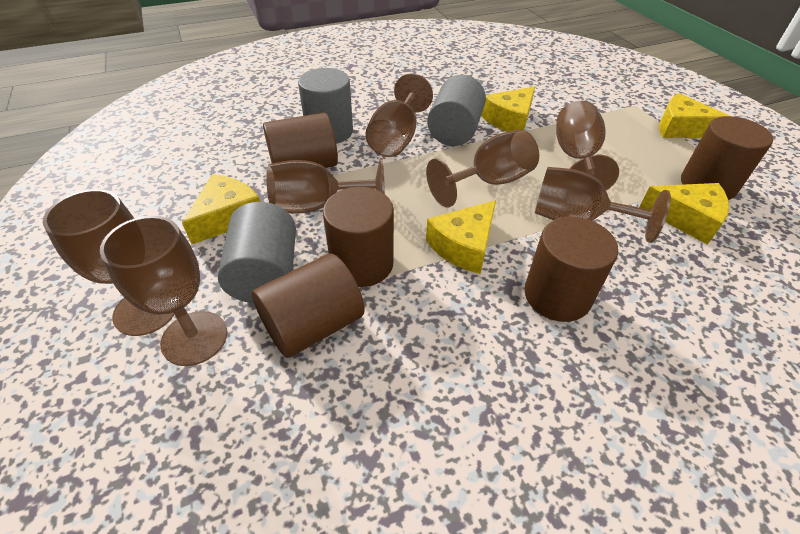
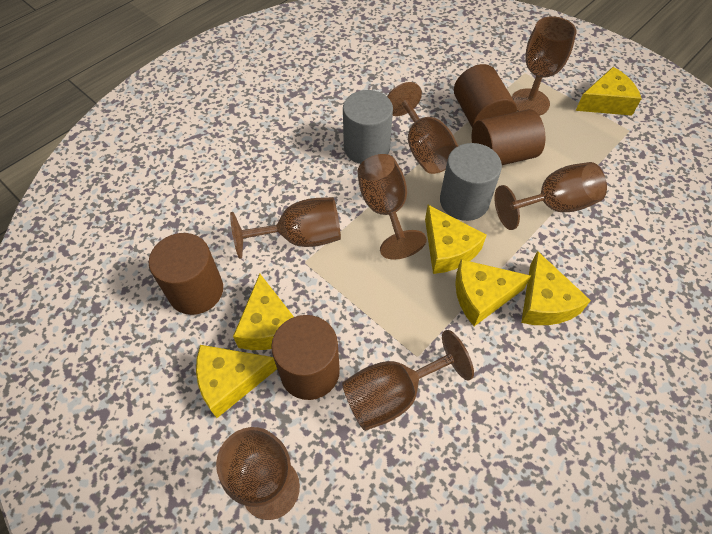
brown cylinder: [252,254,365,358] [263,112,338,168] [323,187,394,287] [524,217,618,322] [681,116,773,200] = 5 -> [149,233,223,315] [271,315,340,400] [454,64,517,128] [472,109,545,165] = 4
grey cylinder: [218,202,296,303] [298,68,353,144] [427,75,486,146] = 3 -> [343,90,393,164] [440,143,502,221] = 2
yellow cheese: [182,174,260,244] [426,200,496,274] [481,87,535,132] [639,183,729,245] [659,93,730,138] = 5 -> [196,345,277,418] [233,274,294,350] [425,205,487,274] [455,259,531,326] [521,251,591,325] [576,67,642,116] = 6

